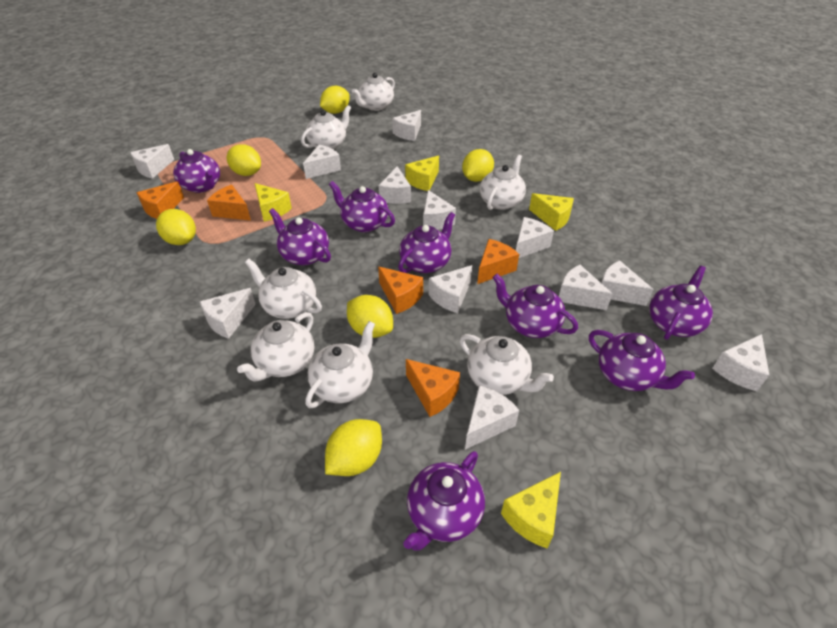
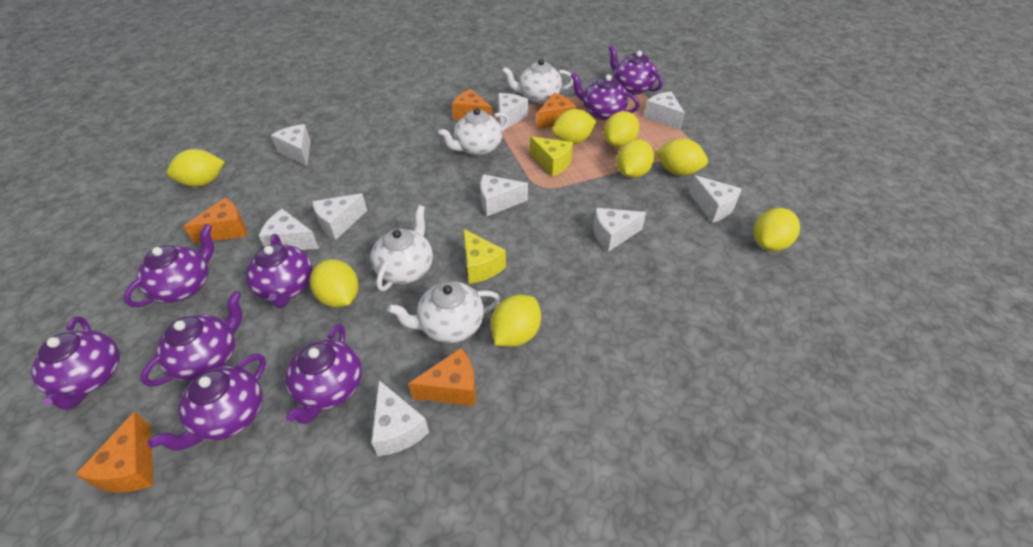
white cheese: [130,144,174,179] [200,288,256,339] [303,145,341,179] [379,166,411,204] [392,110,421,141] [423,190,456,230] [429,265,472,313] [465,385,519,450] [516,217,554,258] [559,265,612,310] [601,260,654,306] [712,334,769,391] = 12 -> [259,209,319,250] [271,124,311,166] [312,193,367,240] [371,380,429,456] [480,174,528,216] [498,93,528,129] [593,208,646,252] [644,91,685,130] [689,175,742,223] = 9
white teapot: [237,312,314,382] [245,259,322,319] [301,105,351,150] [305,321,375,408] [352,73,395,111] [460,334,554,395] [480,155,526,210] = 7 -> [371,205,433,291] [388,281,500,343] [438,108,509,156] [502,59,573,103] = 4
yellow cheese: [254,183,292,222] [405,155,439,191] [501,472,561,549] [529,193,574,231] = 4 -> [463,229,506,284] [530,136,573,177] = 2
yellow lemon: [156,209,196,245] [227,144,261,176] [320,86,350,114] [325,419,382,476] [347,295,393,338] [462,149,494,182] = 6 -> [167,149,224,187] [310,259,359,308] [491,295,541,347] [552,109,596,144] [604,111,639,148] [617,139,654,178] [655,139,708,176] [753,208,800,251] = 8

